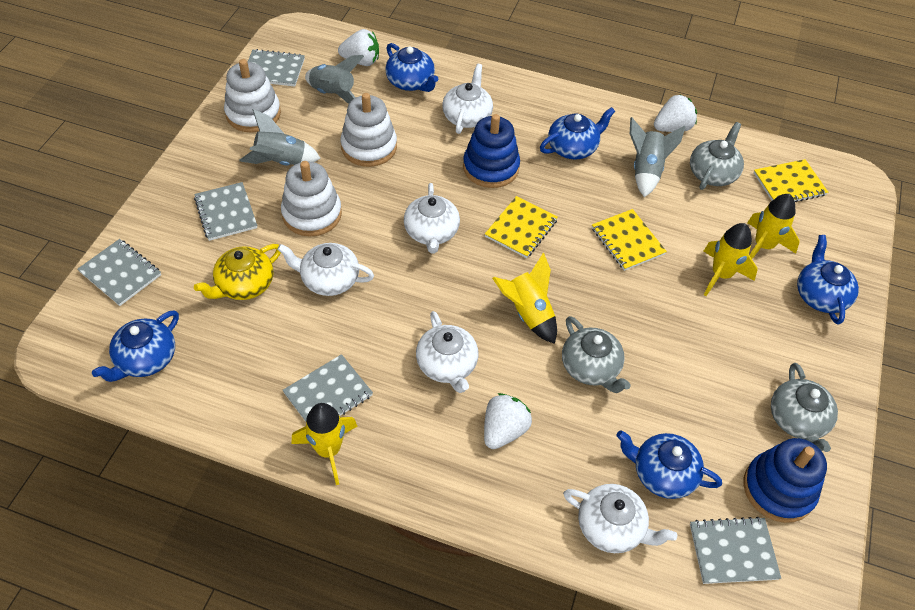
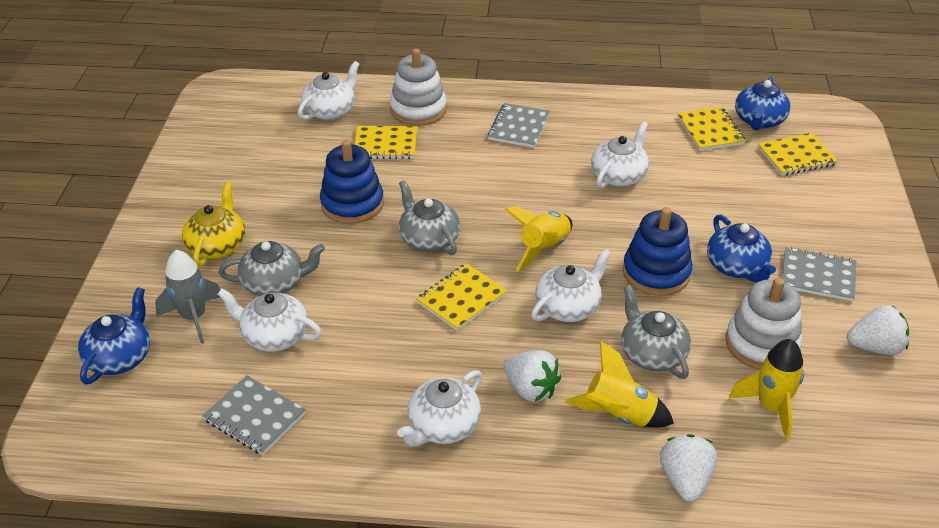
blue teapot: [92,310,179,382] [385,43,438,92] [540,107,615,159] [617,430,722,499] [797,235,859,325] = 5 -> [78,287,150,384] [707,215,776,283] [735,77,791,130] = 3
grey notebook: [78,239,161,306] [194,182,257,241] [248,49,305,87] [283,354,373,422] [690,517,781,584] = 5 -> [202,375,306,455] [488,103,550,148] [782,247,857,302] = 3
grey rocket: [240,109,321,166] [305,55,364,104] [630,117,685,197] = 3 -> [155,250,220,344] = 1
white stacking toy: [224,59,281,133] [281,161,342,237] [341,93,397,167] = 3 -> [390,48,447,126] [726,278,802,370] = 2
yellow notebook: [485,196,558,258] [592,209,667,271] [754,159,828,202] = 3 -> [354,126,417,159] [416,263,507,331] [677,107,745,151] [758,133,838,176] = 4
yellow rocket: [292,403,358,485] [492,252,557,344] [704,223,758,296] [747,194,800,259] = 4 -> [504,206,572,271] [565,341,674,428] [729,339,804,440] = 3

